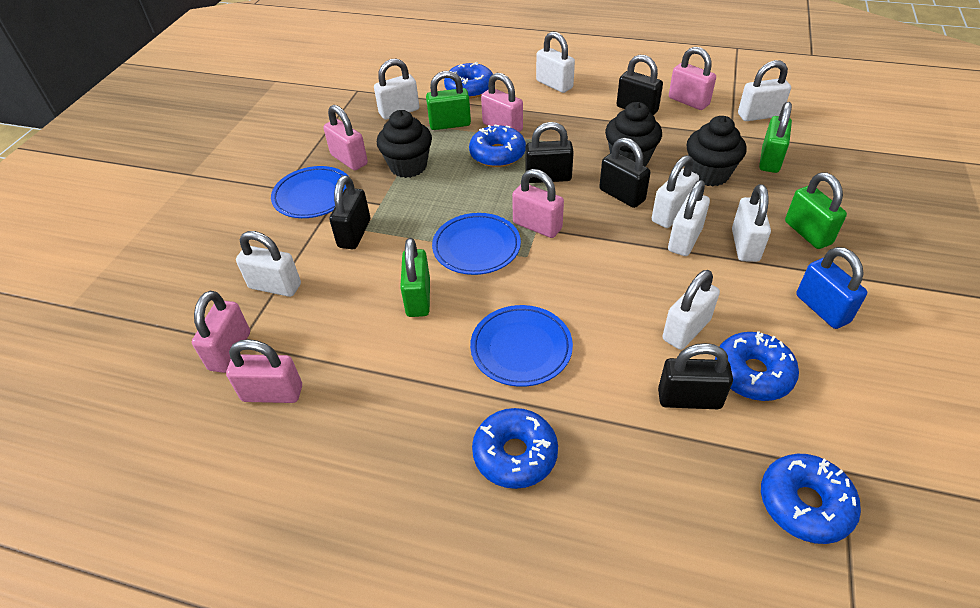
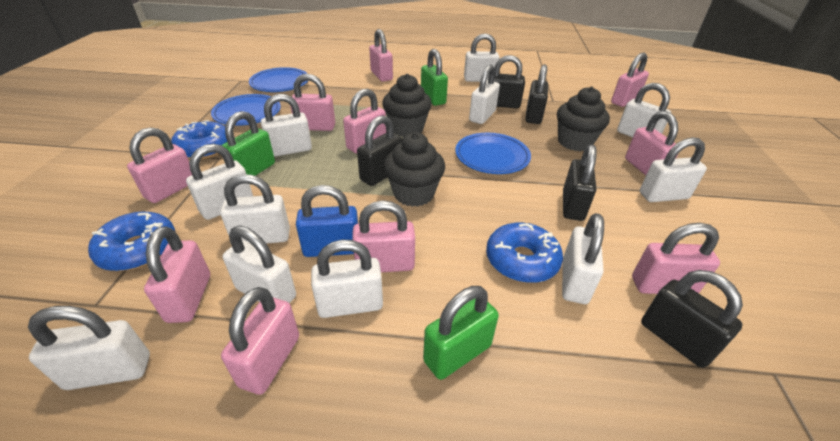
blue donut: [444,62,493,99] [469,125,526,167] [472,408,558,489] [715,331,799,401] [761,454,861,544] = 5 -> [88,212,176,271] [171,120,227,160] [486,223,563,283] = 3
green padlock: [400,238,430,317] [426,71,471,130] [759,102,792,173] [785,172,847,249] = 4 -> [222,111,275,176] [421,49,448,106] [423,286,499,380] = 3
pink padlock: [192,291,250,373] [226,339,302,403] [324,105,368,170] [481,73,523,132] [512,169,564,238] [669,47,716,110] = 6 -> [127,127,192,203] [144,226,210,323] [221,287,299,395] [290,74,335,131] [343,89,386,153] [352,201,415,272] [369,29,393,82] [611,53,649,107] [625,111,678,176] [632,223,720,294] = 10
white padlock: [236,231,301,297] [374,59,419,120] [536,31,575,93] [652,155,699,228] [663,270,720,350] [668,180,710,256] [732,184,771,262] [738,60,791,121] = 8 -> [28,306,150,390] [186,144,253,220] [220,174,290,244] [223,226,296,303] [261,94,312,157] [311,240,383,318] [464,33,499,82] [469,64,500,124] [562,213,604,304] [617,83,671,137] [640,137,707,202] = 11

